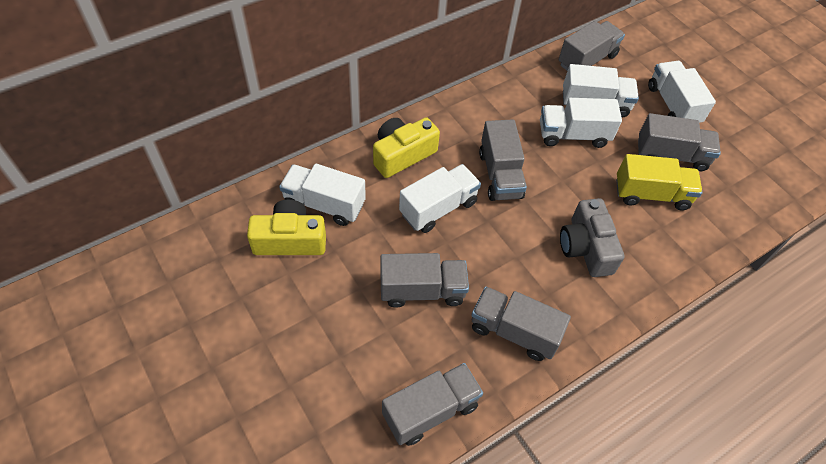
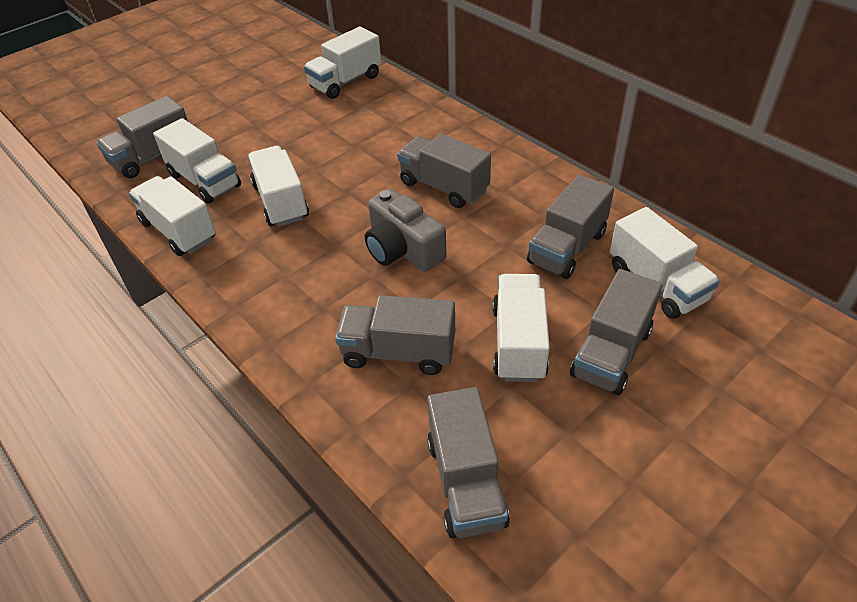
white truck: [279,164,366,226] [399,164,481,233] [540,98,622,148] [563,64,639,118] [648,61,716,123] = 5 -> [129,176,216,256] [153,118,241,204] [248,146,309,227] [304,27,381,99] [492,274,550,382] [610,207,720,319] = 6
yellow camera: [247,200,326,255] [373,117,440,178] = 2 -> none = 0
yellow truck: [616,154,703,210] = 1 -> none = 0

